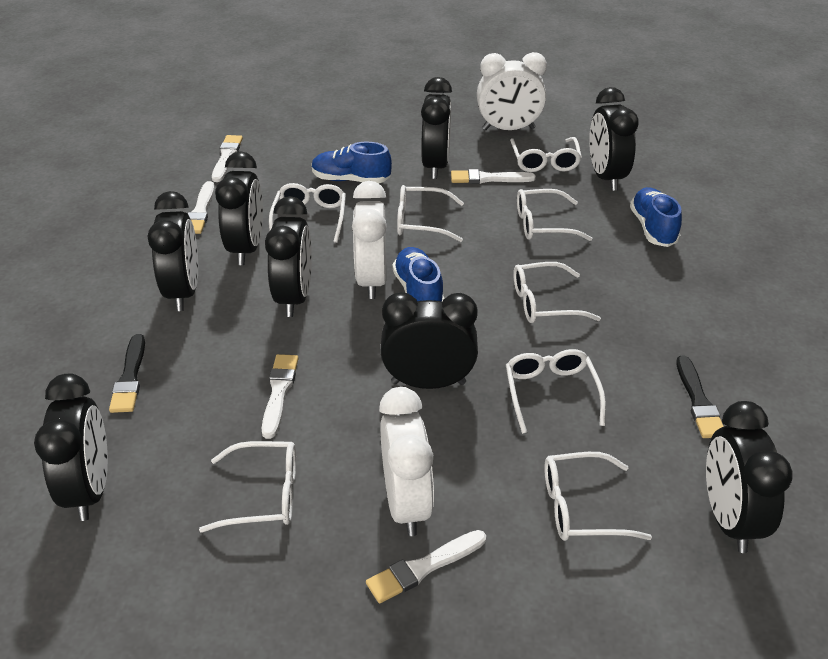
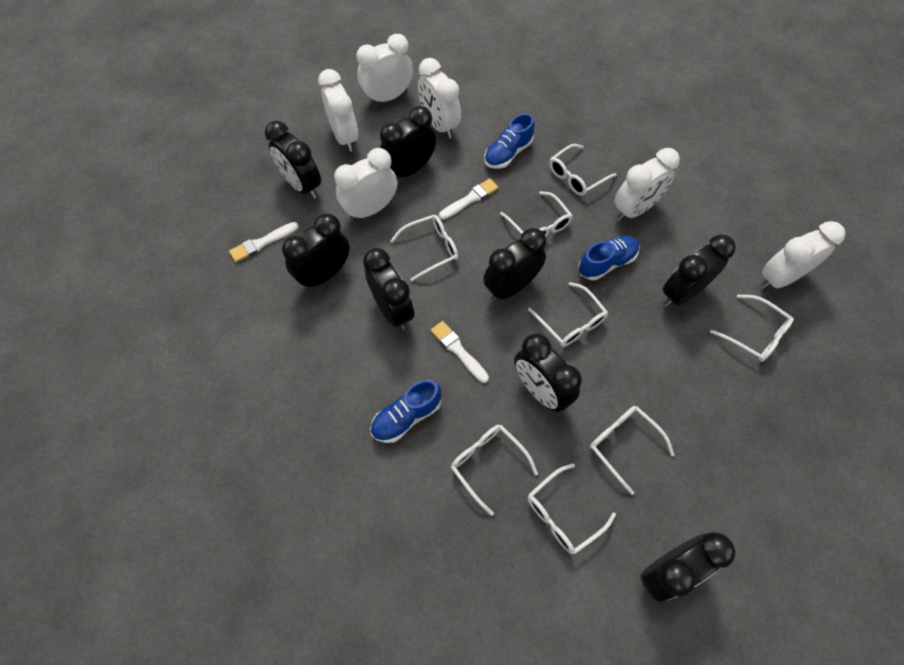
black brush: [109,334,145,413] [676,356,724,438] = 2 -> none = 0
white brush: [187,181,215,234] [212,135,243,182] [262,354,299,439] [366,530,486,603] [451,169,536,184] = 5 -> [229,222,299,262] [431,321,489,383] [439,178,498,220] = 3
white clock: [352,181,387,299] [379,387,434,536] [477,52,547,130] = 3 -> [318,69,358,152] [334,148,397,221] [357,34,413,105] [418,58,461,139] [614,148,680,221] [760,221,846,289] = 6

